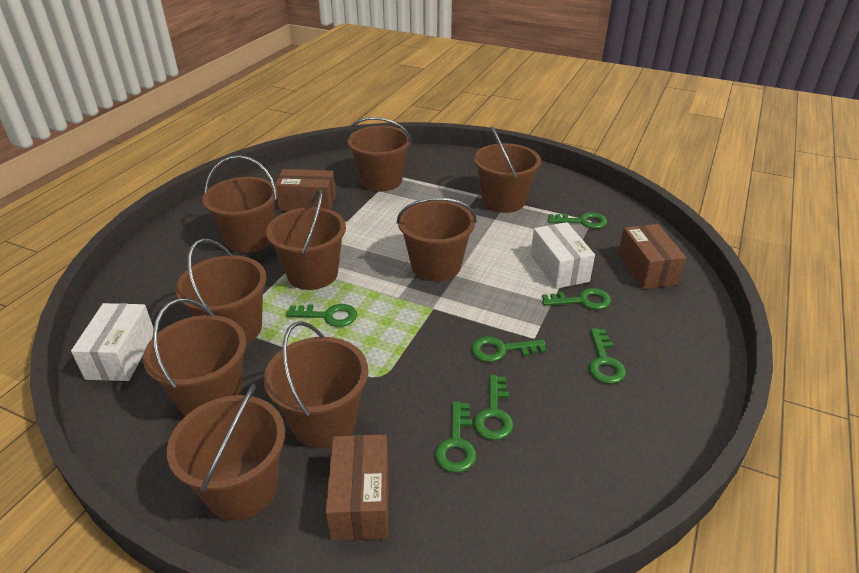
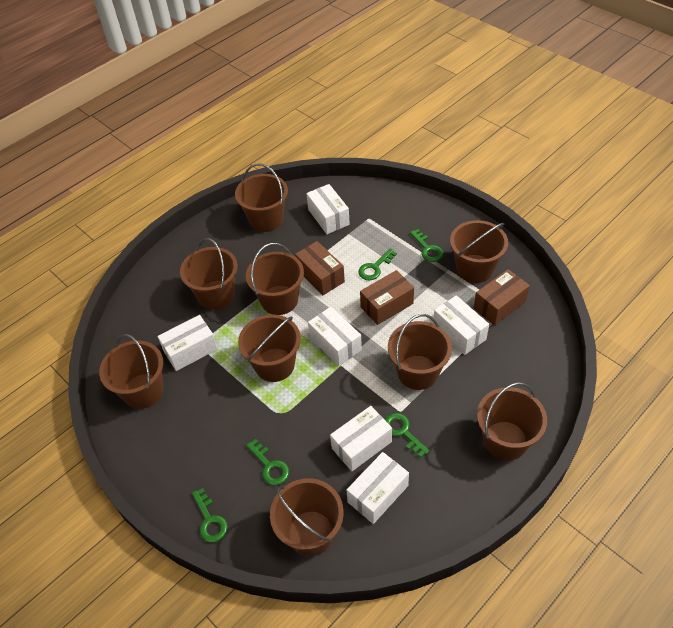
green key: [286,304,357,327] [435,401,476,473] [471,336,546,362] [474,375,513,440] [542,288,611,310] [548,212,607,229] [589,328,626,384] = 7 -> [192,488,228,543] [246,439,289,485] [358,249,397,280] [385,413,430,458] [410,229,444,262] = 5
white box: [71,303,154,381] [531,222,595,289] = 2 -> [158,315,218,371] [306,184,350,234] [308,307,362,366] [330,406,392,471] [346,452,409,524] [433,295,489,355] = 6

